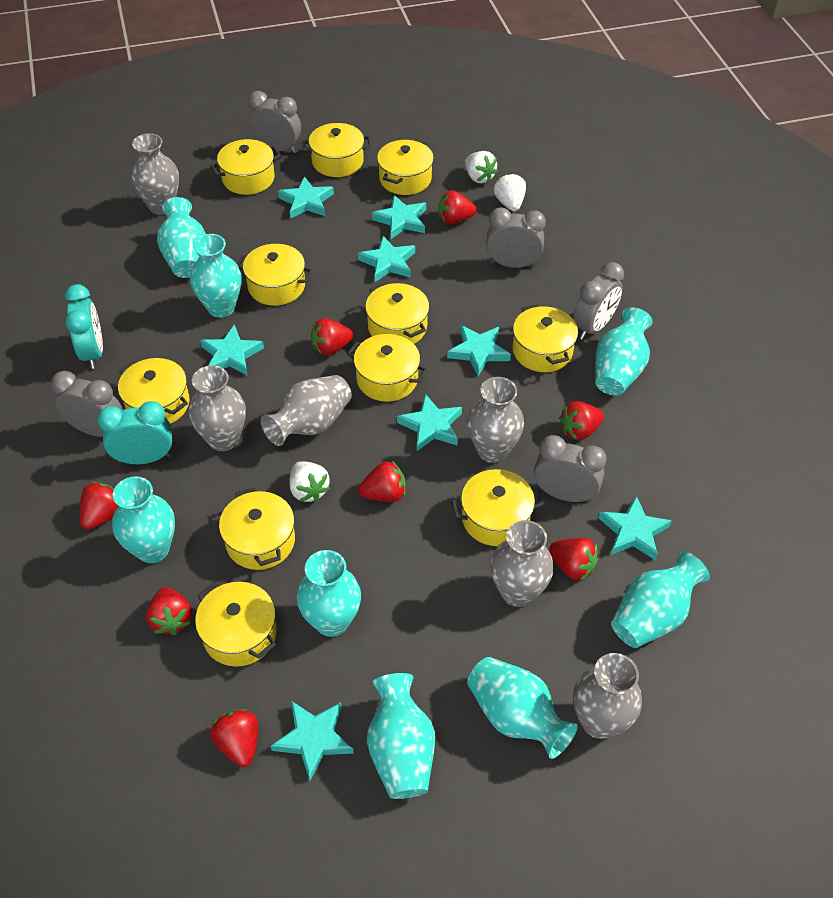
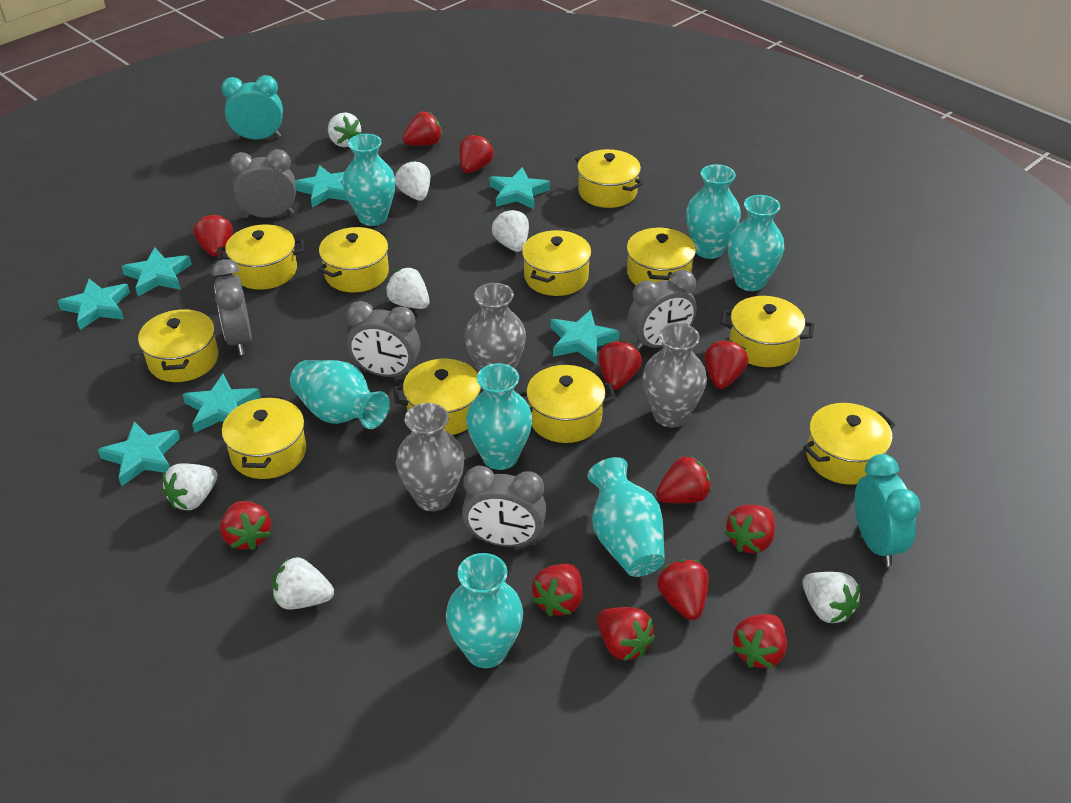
grey vase: [131,133,179,215] [189,365,246,451] [261,375,352,446] [467,377,524,463] [490,520,554,607] [573,653,642,739] = 6 -> [396,403,465,511] [464,283,526,372] [643,323,707,427] = 3
red strawberry: [80,482,118,530] [146,587,192,635] [210,709,258,767] [311,318,353,355] [358,461,406,502] [438,190,477,225] [549,538,599,581] [559,401,604,440] = 8 -> [193,213,233,257] [220,501,271,550] [403,112,442,146] [460,134,494,173] [532,564,583,616] [597,607,655,661] [599,340,642,390] [656,455,712,503] [657,559,709,620] [705,339,748,389] [725,505,775,553] [732,614,787,668] = 12
turquoise star: [200,324,264,376] [271,701,354,781] [278,176,334,218] [358,236,415,282] [372,195,426,239] [397,394,462,451] [447,325,511,376] [599,496,672,561] = 8 -> [57,279,130,330] [98,421,180,486] [121,247,192,296] [182,374,261,433] [295,165,348,208] [489,167,550,209] [551,310,620,364] = 7
turquoise vase: [112,476,175,563] [157,197,206,278] [190,234,242,318] [297,550,361,637] [367,673,435,799] [467,657,578,759] [595,307,653,395] [611,551,710,648] = 8 -> [290,360,390,429] [343,134,396,226] [446,553,523,668] [466,363,532,470] [587,457,665,577] [686,164,741,259] [728,195,784,291] = 7
white strawberry: [290,462,330,502] [465,151,498,183] [494,173,526,211] = 3 -> [163,463,218,510] [273,557,334,609] [328,112,361,147] [385,267,429,309] [395,160,431,201] [492,209,529,252] [802,572,860,623] = 7

